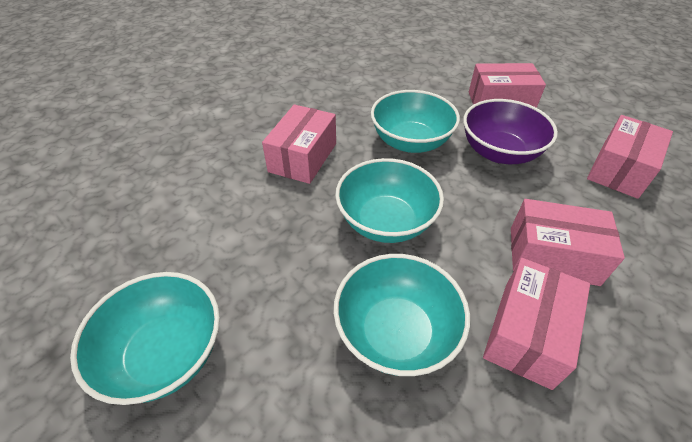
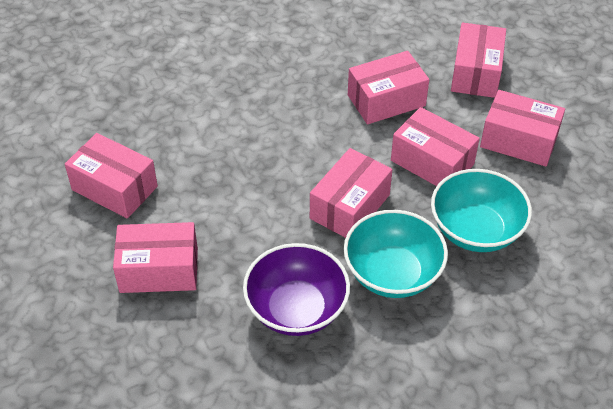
pink box: [262,104,336,184] [469,63,546,108] [483,258,590,390] [511,199,625,286] [587,115,673,199] = 5 -> [65,133,158,219] [113,222,198,293] [310,148,393,238] [348,51,429,125] [391,107,480,186] [451,22,506,98] [480,90,565,167] = 7
turquoise bowl: [70,272,220,405] [334,254,470,376] [335,158,444,243] [371,90,460,153] = 4 -> [344,210,448,298] [431,169,532,252] = 2

